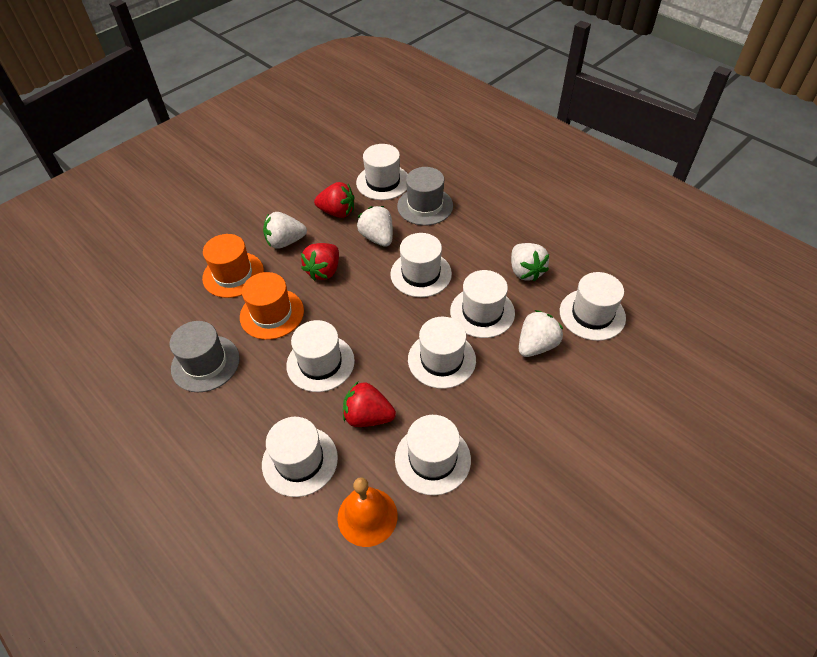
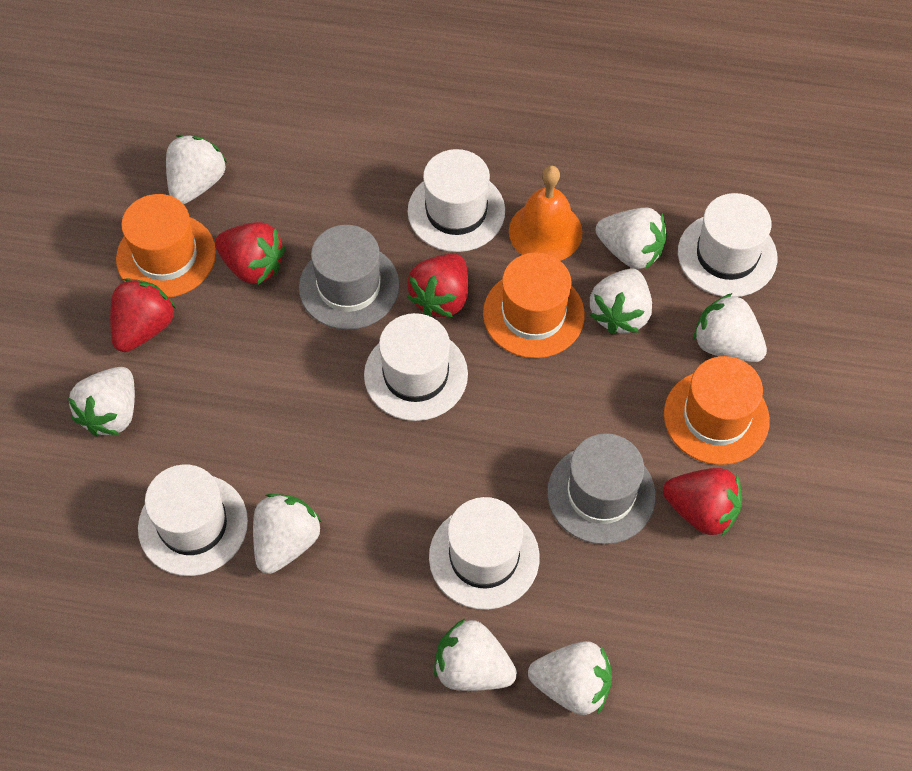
orange hat: [202,234,264,298] [240,272,304,340] = 2 -> [116,194,216,298] [483,252,585,358] [664,356,770,465] = 3
red strawberry: [301,243,339,281] [314,182,354,218] [343,382,396,427] = 3 -> [110,278,176,352] [215,222,285,284] [407,254,468,317] [663,468,742,536] = 4
white hat: [262,417,338,497] [286,320,355,392] [356,144,408,200] [390,233,452,297] [395,415,471,495] [408,317,476,389] [450,270,515,338] [560,272,626,341] = 8 -> [138,464,248,576] [364,313,468,421] [408,149,505,252] [429,497,540,610] [678,193,777,297] = 5
white strawberry: [263,212,307,249] [357,206,393,247] [511,243,549,282] [519,310,563,357] = 4 -> [68,367,135,436] [166,135,227,204] [253,494,321,574] [434,619,517,691] [528,641,612,715] [589,268,652,334] [596,208,667,269] [693,293,767,362] = 8

